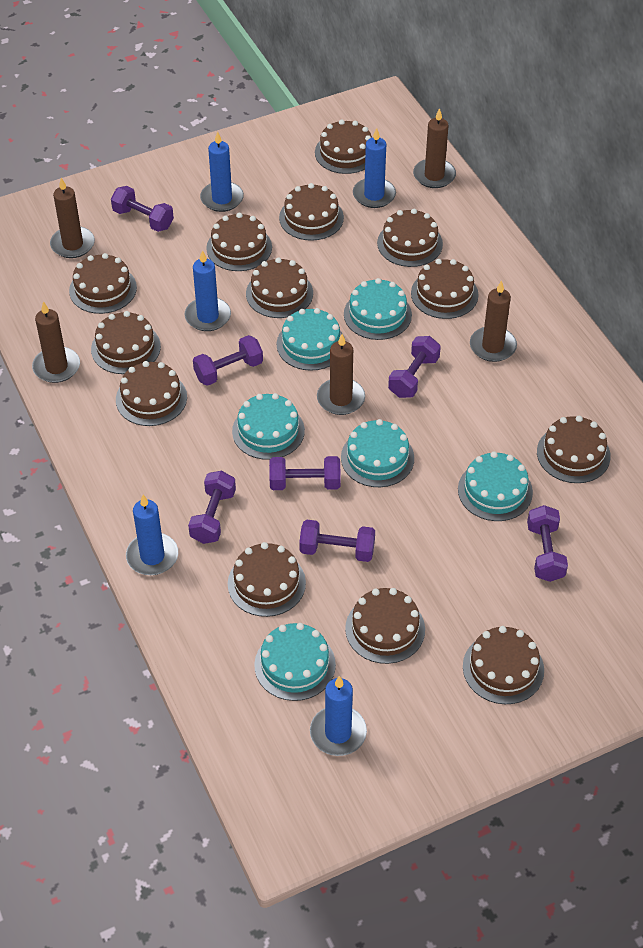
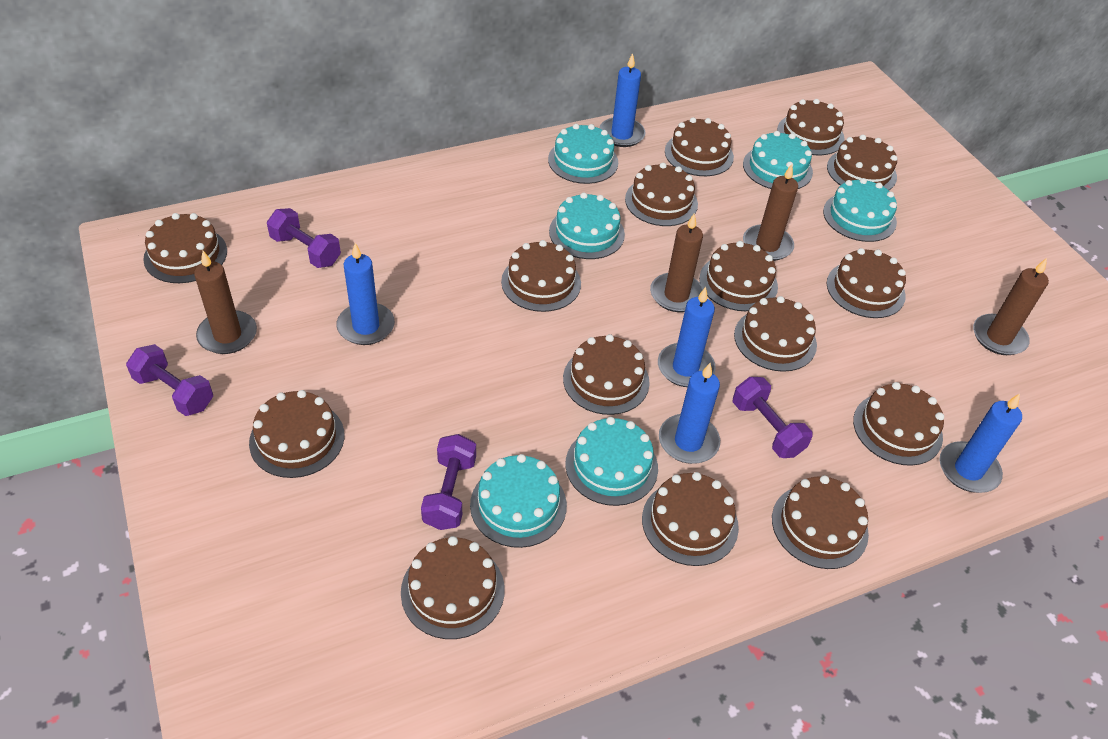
brown cake: [69,253,137,314] [91,311,161,374] [116,361,187,426] [206,213,272,271] [228,542,306,617] [246,257,313,318] [279,183,344,241] [315,120,372,174] [345,588,425,664] [377,209,443,267] [411,259,479,319] [463,626,544,704] [537,416,611,483] = 13 -> [143,213,227,283] [249,390,344,478] [401,536,505,639] [501,240,581,312] [563,334,650,415] [625,163,698,226] [642,472,739,566] [665,117,734,176] [699,241,778,311] [734,296,817,372] [772,475,869,569] [777,99,845,155] [826,248,906,318] [827,135,897,190] [853,382,944,466] = 15
brown candle: [32,301,80,383] [50,178,95,258] [317,334,365,415] [413,108,456,188] [470,280,517,362] = 5 -> [194,251,257,354] [650,213,703,312] [743,164,798,261] [973,258,1049,355] = 4
purple dumbbell: [111,186,174,232] [188,471,236,544] [193,335,263,386] [269,456,341,490] [299,520,375,562] [388,336,441,398] [527,505,568,582] = 7 -> [126,344,213,416] [267,208,341,268] [421,434,476,530] [733,377,813,458] = 4

